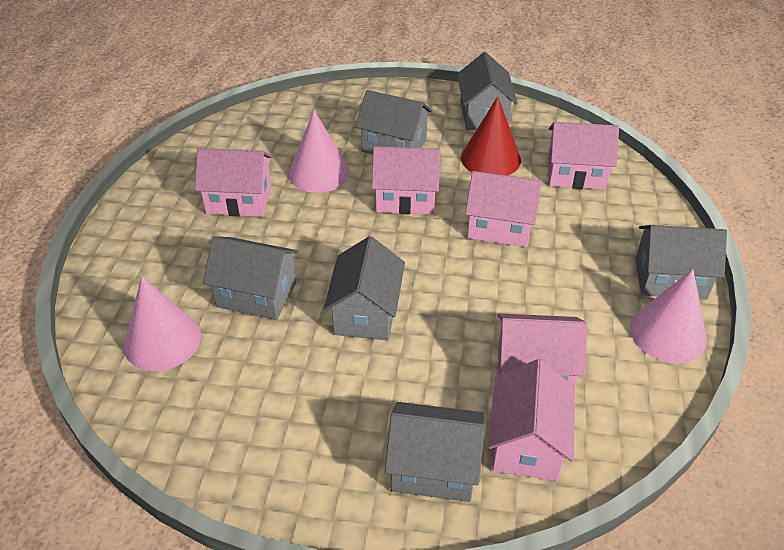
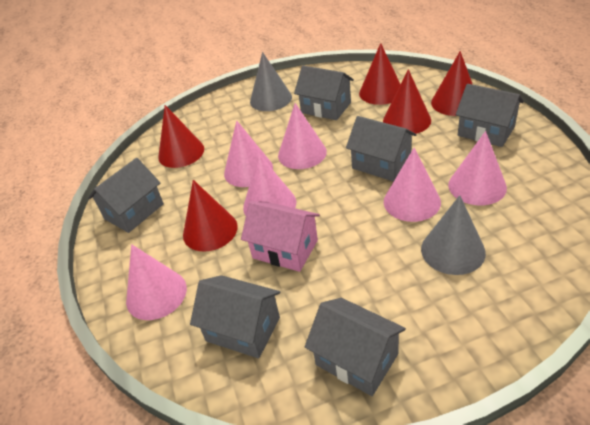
grey cone: none = 0 -> [250,52,292,111] [421,195,486,275] = 2
pink cone: [124,276,201,371] [289,110,350,193] [630,269,707,363] = 3 -> [126,244,187,320] [224,120,273,187] [243,153,296,216] [278,103,327,169] [384,148,441,222] [448,131,507,205] = 6
pink house: [195,148,272,217] [371,146,441,215] [465,171,542,247] [488,359,575,481] [497,313,587,387] [547,122,619,190] = 6 -> [241,201,320,272] = 1
red cone: [461,97,521,176] = 1 -> [158,105,204,168] [183,180,238,252] [359,43,401,105] [383,69,431,134] [431,51,473,116] = 5

